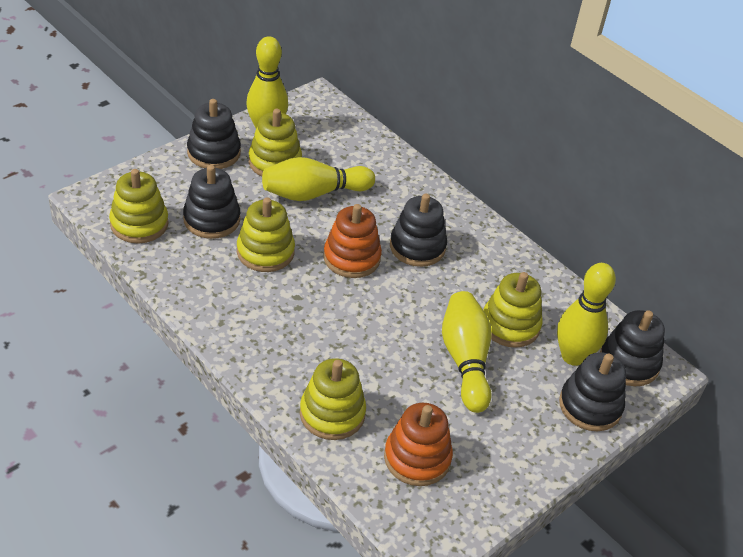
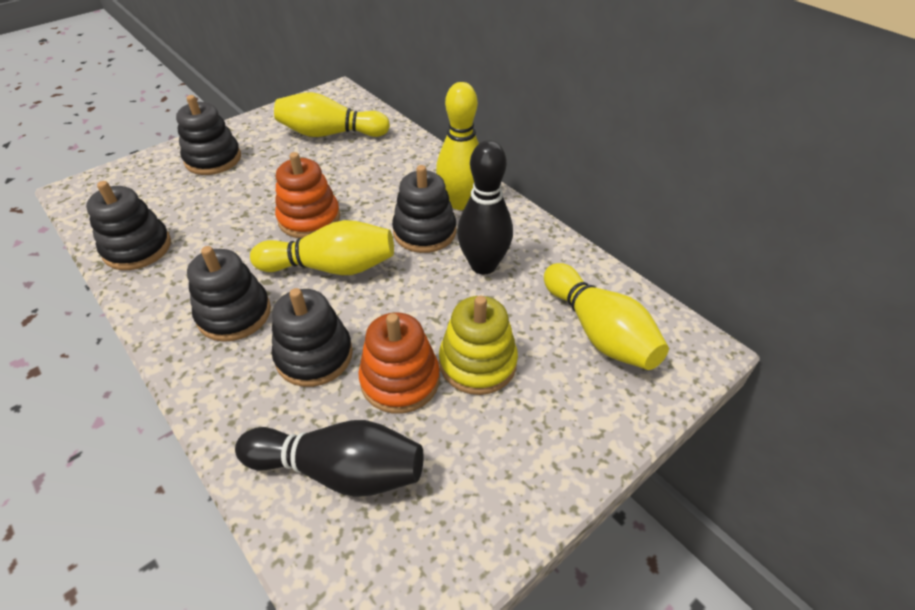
black bowling pin: none = 0 -> [235,420,423,497] [457,140,513,274] = 2
yellow stacking toy: [109,169,169,244] [237,197,295,272] [249,109,302,176] [300,358,366,440] [483,272,543,348] = 5 -> [439,296,518,395] = 1

